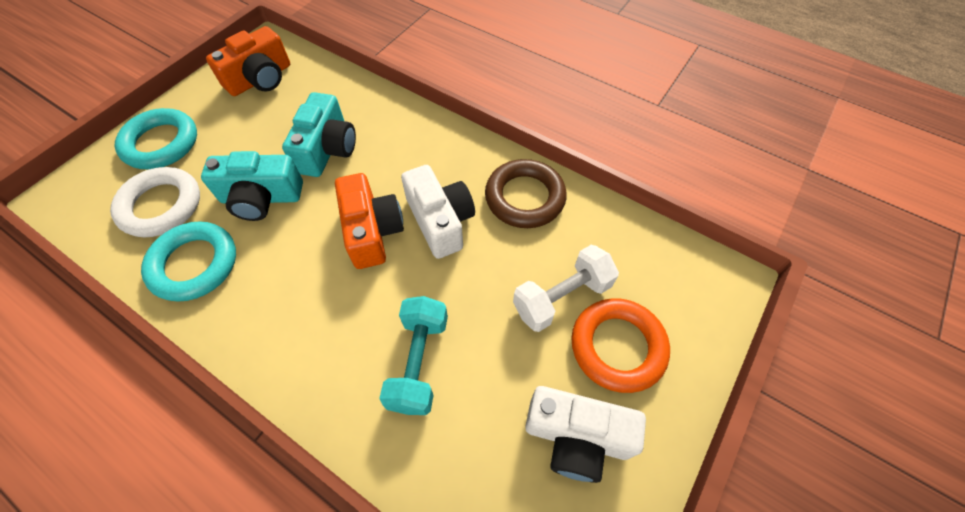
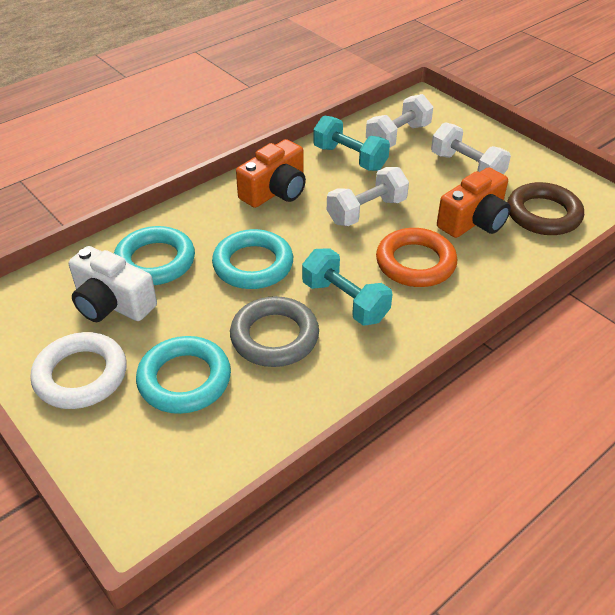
grey ring: none = 0 -> [230,296,319,367] = 1
turquoise camera: [201,151,303,221] [282,92,356,177] = 2 -> none = 0
turquoise dumbbell: [379,296,448,415] = 1 -> [302,248,393,326] [313,115,390,171] = 2
turquoise ring: [115,108,197,169] [141,221,236,302] = 2 -> [114,226,195,285] [136,336,231,414] [212,229,293,289] = 3
white camera: [401,165,475,259] [525,386,646,483] = 2 -> [69,246,157,322] = 1
white dumbbell: [513,245,619,332] = 1 -> [327,167,409,226] [366,94,433,148] [431,122,511,175] = 3

